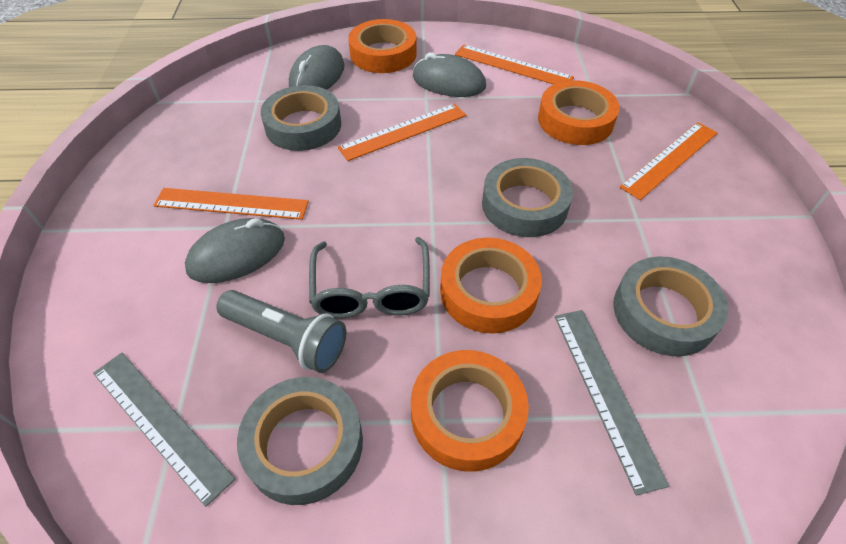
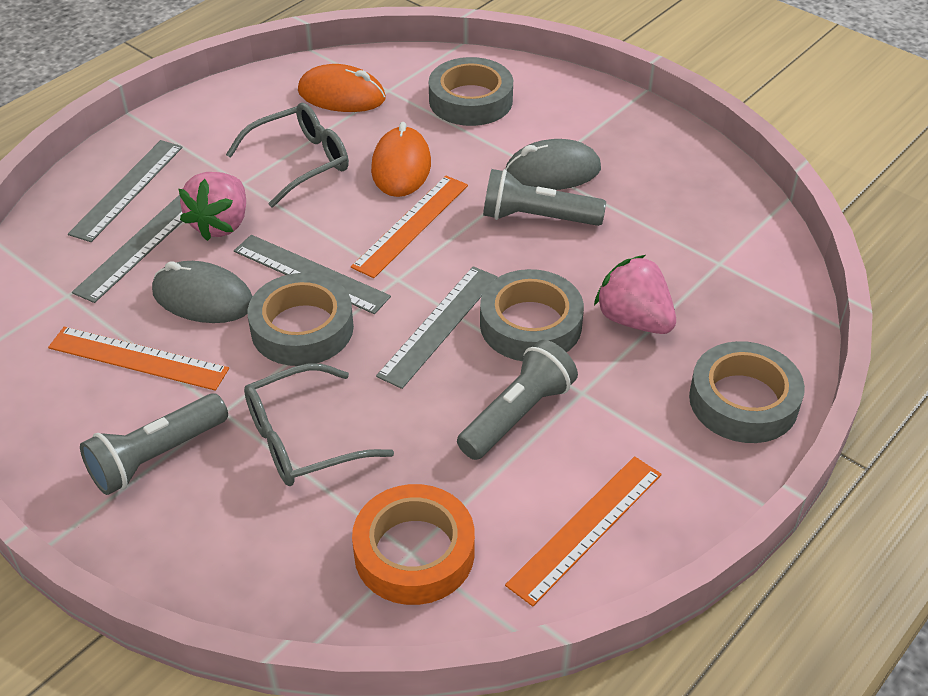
grey flashlight: [216,290,346,373] = 1 -> [80,393,228,495] [457,340,578,460] [483,169,606,226] = 3
grey glasses: [309,237,430,319] = 1 -> [226,103,349,208] [244,363,394,486] = 2
grey mouse: [185,218,285,283] [289,45,345,90] [413,52,486,97] = 3 -> [152,261,253,323] [505,139,601,190] = 2
grey ruler: [93,352,236,507] [555,310,669,495] = 2 -> [68,140,183,242] [72,195,183,303] [234,235,391,314] [376,266,498,389] = 4
orange mouse: none = 0 -> [298,64,386,112] [371,122,431,197] = 2
orange ruler: [153,188,309,220] [338,103,466,161] [455,44,574,84] [620,122,718,200] = 4 -> [48,326,229,391] [351,176,468,278] [505,456,662,606] = 3
orange tape: [348,19,417,73] [411,350,529,472] [440,238,542,334] [538,80,620,145] = 4 -> [352,484,475,605] = 1
pink strawberry: none = 0 -> [178,172,246,241] [594,255,676,334] = 2

